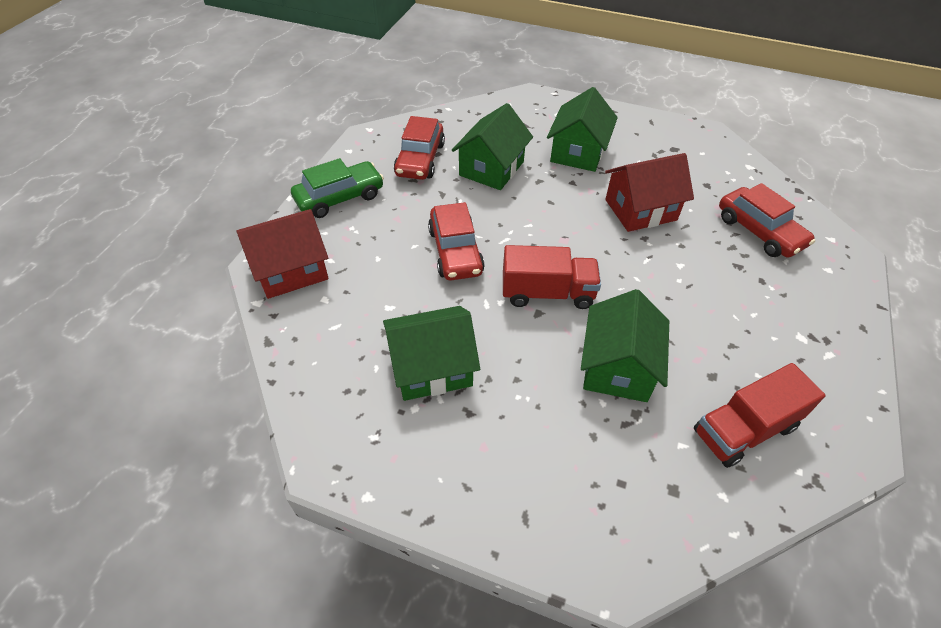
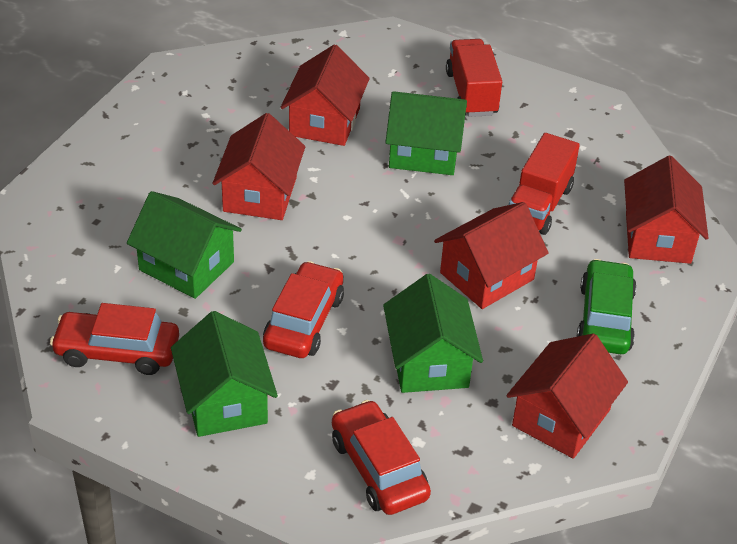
red house: [237,209,329,299] [605,153,694,232] = 2 -> [213,113,305,220] [281,44,369,146] [434,202,548,309] [507,333,628,459] [624,156,708,264] = 5

